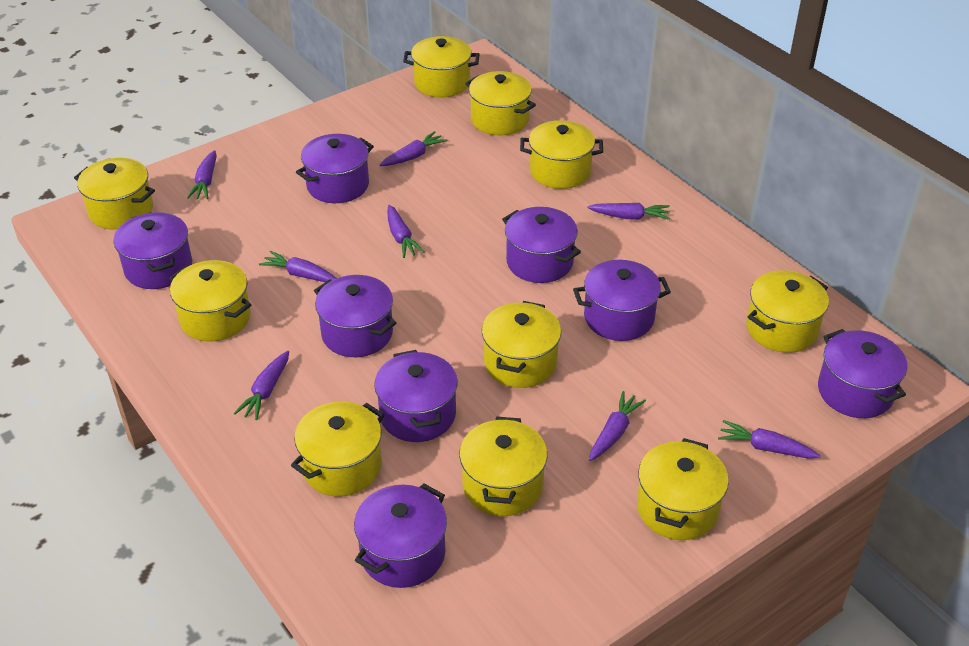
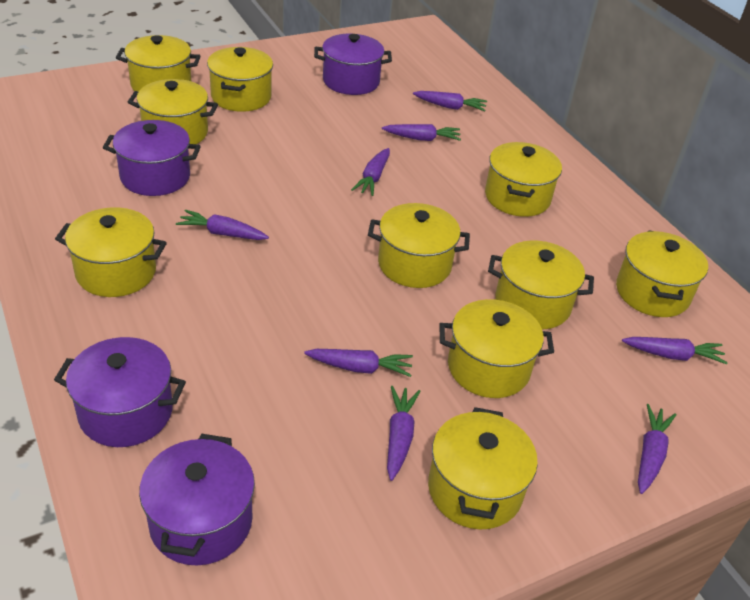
purple pot: [114,212,192,289] [296,134,374,203] [314,275,397,357] [354,484,447,588] [374,350,458,442] [502,207,581,283] [573,260,671,341] [818,329,907,418] = 8 -> [54,337,186,447] [103,120,201,196] [139,434,255,565] [314,34,392,95] = 4

